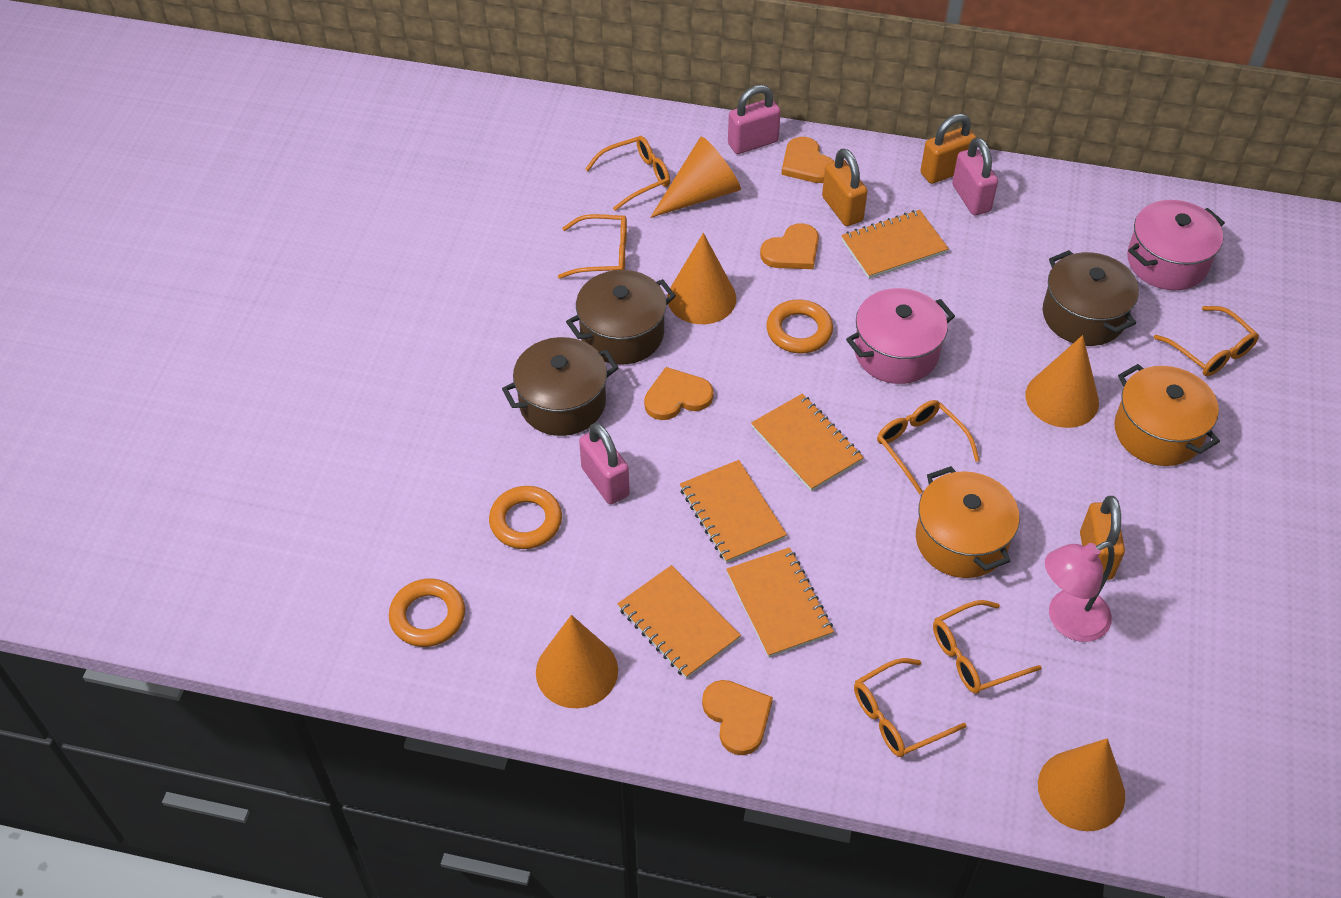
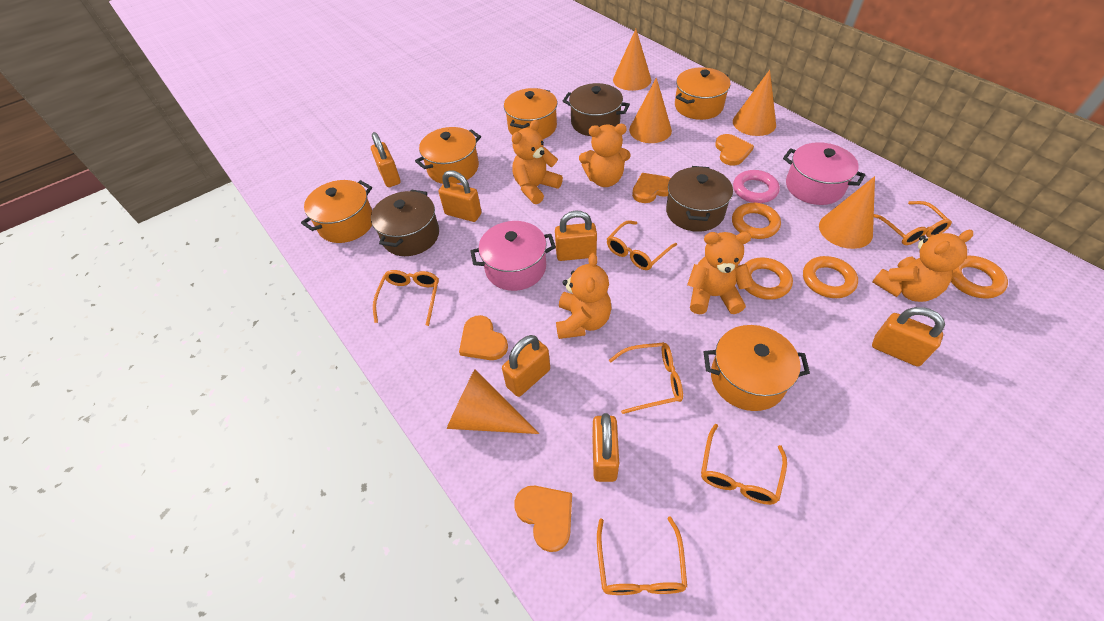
orange notebook: [618,565,741,679] [680,460,787,563] [726,547,834,658] [751,393,864,491] [841,210,949,279] = 5 -> none = 0
orange padlock: [822,149,868,226] [920,114,976,184] [1080,496,1125,580] = 3 -> [371,132,401,187] [439,170,482,222] [502,335,550,397] [555,211,597,261] [592,413,619,482] [872,307,945,367] = 6
orange pot: [916,466,1020,578] [1114,364,1220,466] = 2 -> [301,180,372,243] [415,127,481,184] [504,88,557,139] [675,67,731,120] [704,325,810,411] = 5
orange ring: [389,579,465,647] [489,486,562,549] [766,300,833,353] = 3 -> [732,203,781,239] [745,257,793,300] [803,256,858,298] [951,256,1008,298] = 4
orange teddy bear: none = 0 -> [512,120,563,204] [556,253,612,339] [579,124,631,187] [687,232,753,314] [872,230,973,302] = 5
pink lamp: [1045,541,1115,642] = 1 -> none = 0
pink padlock: [579,422,630,504] [728,85,781,154] [952,137,998,215] = 3 -> none = 0
pink ring: none = 0 -> [733,170,780,203] = 1

